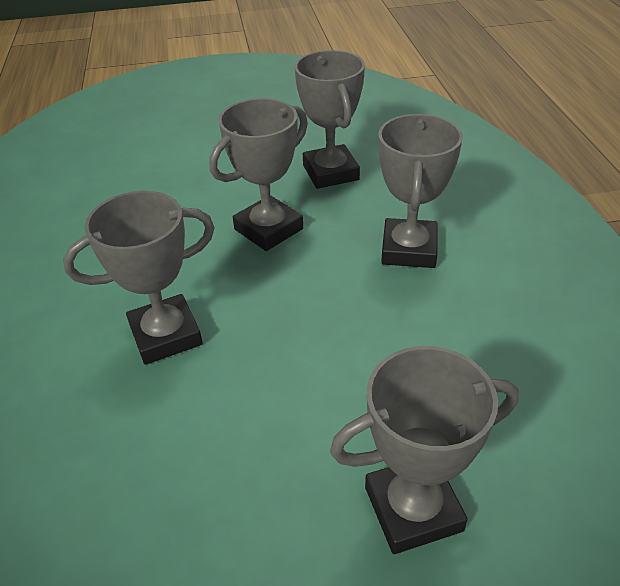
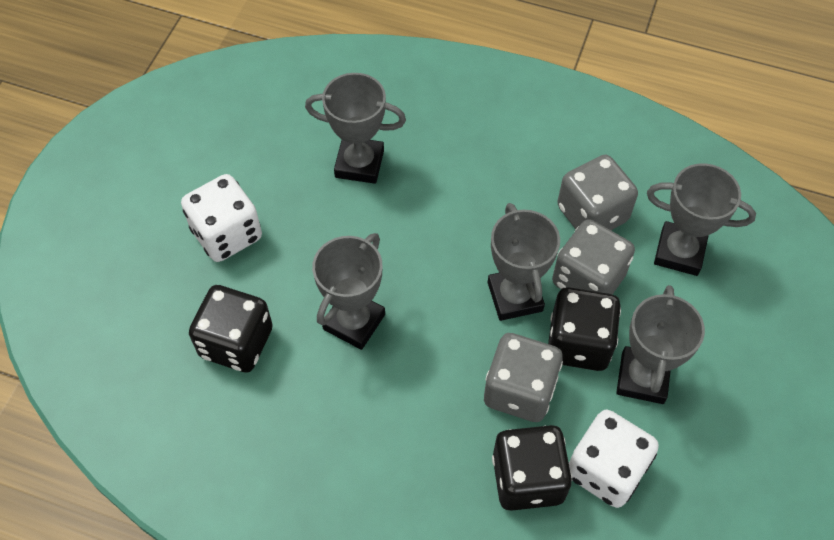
black dice: none = 0 -> [189,285,273,373] [492,425,572,511] [548,287,621,371] = 3
grey dice: none = 0 -> [484,333,563,422] [552,219,635,294] [557,155,638,230] = 3
white dice: none = 0 -> [181,174,262,262] [569,410,659,508] = 2

